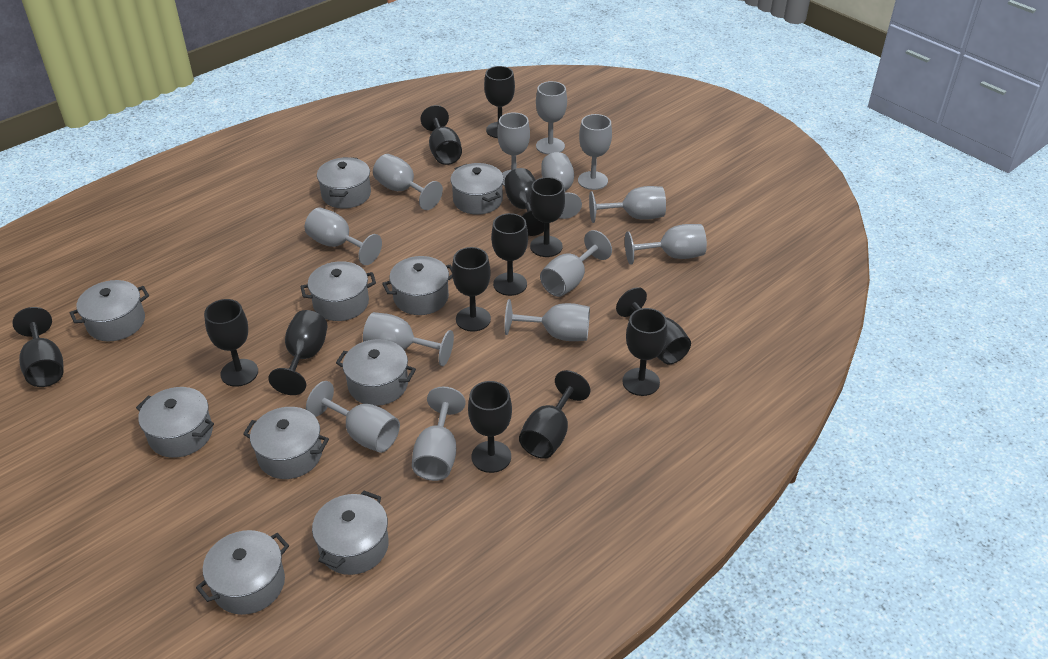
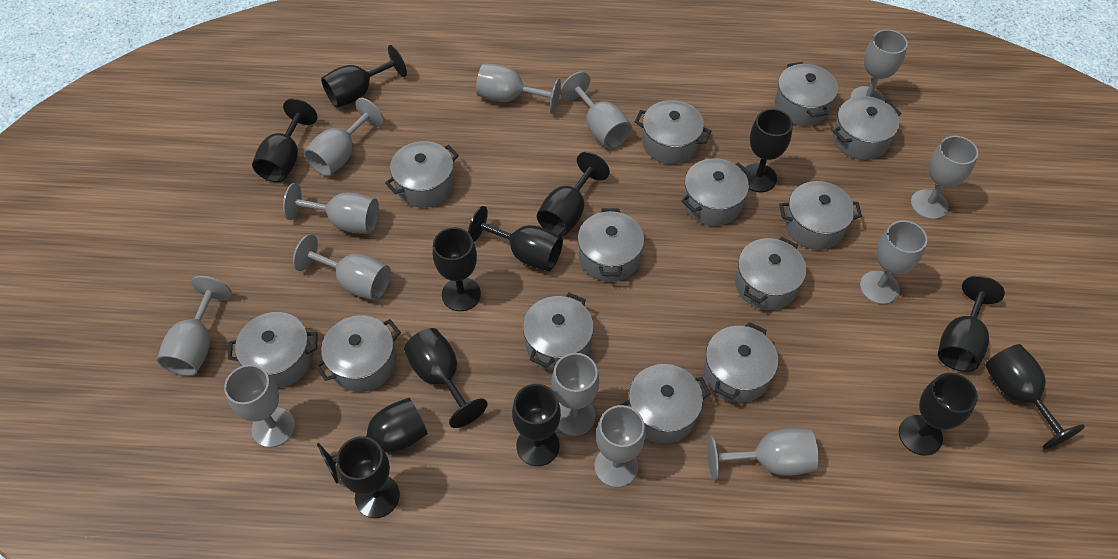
grey pot: [70,280,149,341] [136,387,214,458] [196,530,289,615] [243,407,329,479] [300,261,376,321] [312,491,389,575] [317,157,371,209] [336,339,416,406] [382,256,453,315] [450,163,504,215] = 10 -> [228,312,317,388] [315,315,401,392] [385,141,459,208] [523,293,594,371] [577,208,644,282] [621,364,711,443] [635,100,711,164] [681,158,750,226] [703,322,779,403] [735,237,807,310] [775,62,838,126] [779,181,862,250] [833,96,902,160] = 13

